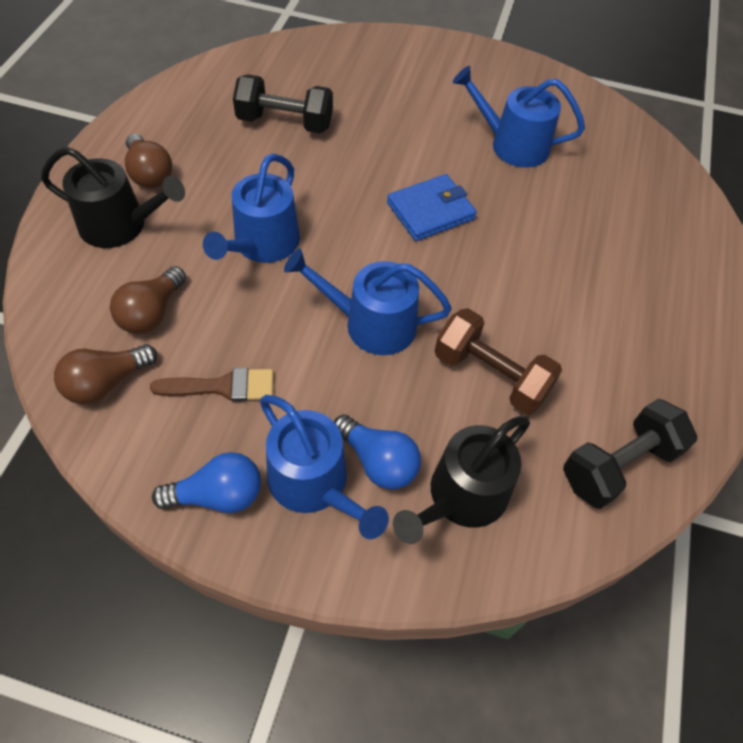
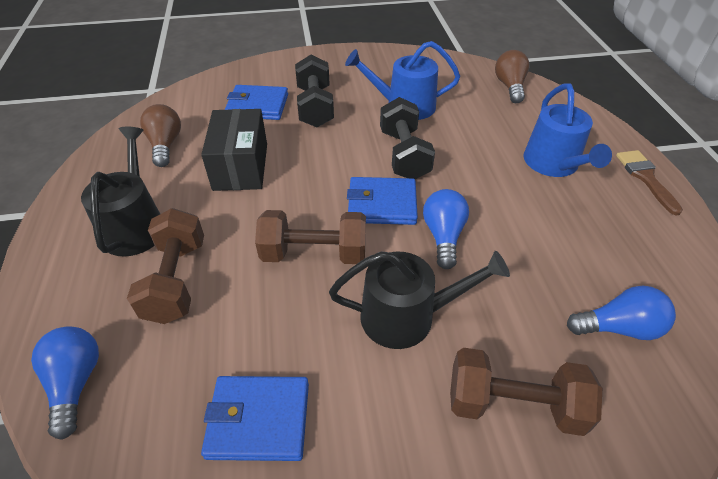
black box: none = 0 -> [201,109,267,191] = 1
blue light bulb: [152,452,261,513] [334,414,421,490] = 2 -> [31,326,99,440] [423,189,469,269] [567,286,676,340] = 3
blue wallet: [387,174,477,241] = 1 -> [201,376,309,461] [225,85,288,120] [347,177,418,225] = 3
blue watering can: [203,154,300,263] [260,395,389,539] [284,249,452,355] [453,66,585,168] = 4 -> [345,41,460,120] [524,84,612,177] = 2
brown dumbbell: [435,308,562,415] = 1 -> [127,208,204,324] [255,210,366,264] [450,348,602,436] = 3
brown light bulb: [54,344,157,404] [110,266,186,334] [125,134,172,188] = 3 -> [140,104,181,167] [495,50,530,103] = 2

